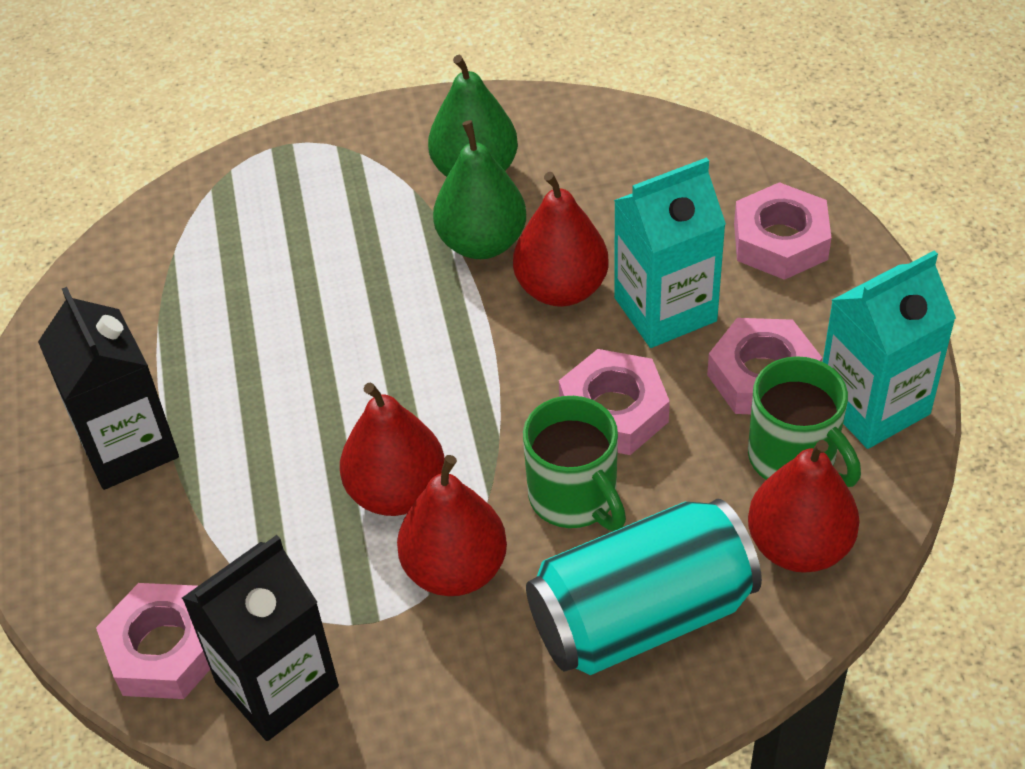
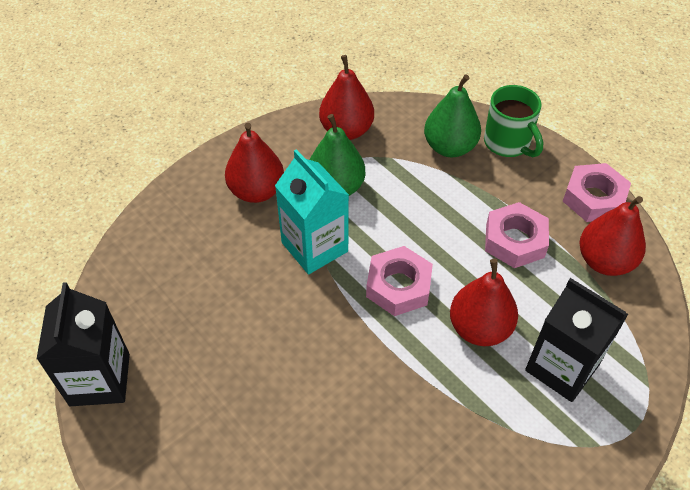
green mug: [523,396,626,531] [748,356,861,487] = 2 -> [484,85,543,157] = 1
pink nut: [96,583,210,699] [559,349,670,455] [707,318,822,414] [734,182,832,280] = 4 -> [366,246,433,316] [485,202,549,268] [563,163,631,222] = 3
turquoise can: [526,499,762,675] = 1 -> none = 0
turquoise carton: [614,157,726,348] [823,250,956,449] = 2 -> [275,149,349,274] = 1

